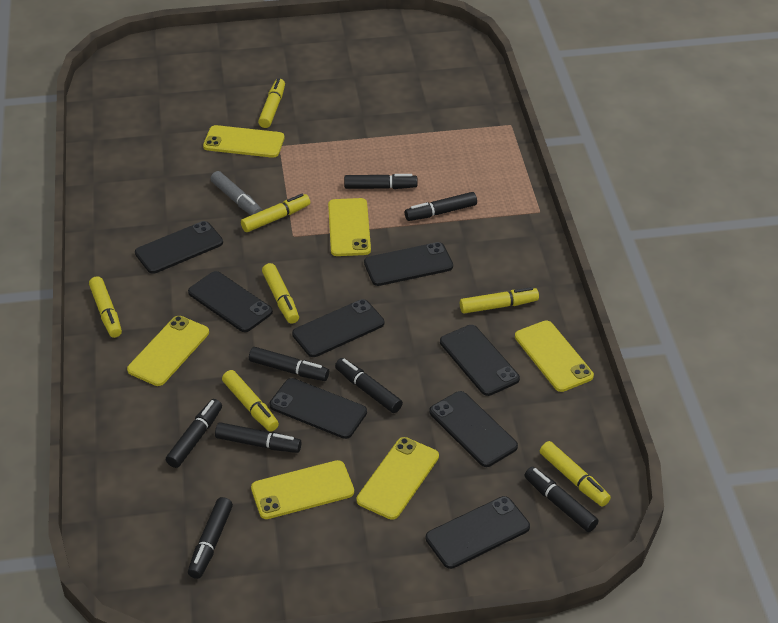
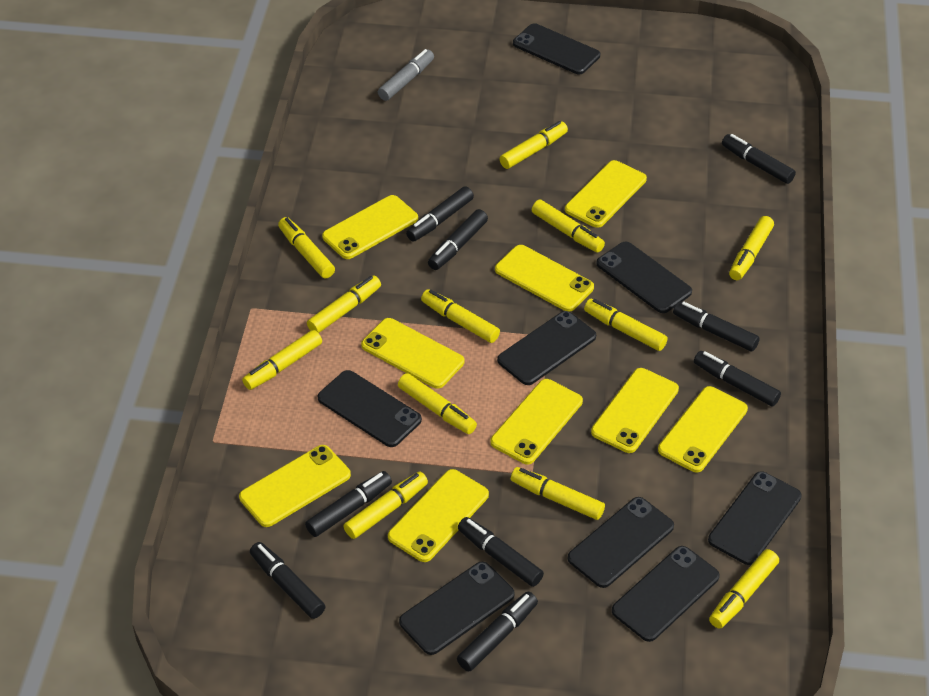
black marker: [166,399,222,468] [188,497,233,579] [215,422,301,453] [249,347,329,381] [335,358,403,413] [344,174,417,189] [405,192,477,221] [524,467,599,532] = 8 -> [250,542,325,619] [305,471,392,537] [406,186,474,241] [428,209,488,270] [457,592,538,672] [458,517,544,587] [673,301,760,352] [694,351,781,407] [722,134,796,184] = 9
yellow marker: [89,276,122,338] [222,370,279,432] [241,194,310,232] [258,78,285,128] [262,263,299,324] [460,287,539,314] [540,441,611,507] = 7 -> [242,330,322,390] [278,217,335,278] [307,275,381,333] [343,471,428,539] [398,373,477,434] [421,289,500,343] [499,121,568,169] [511,467,605,520] [532,200,605,252] [584,299,668,351] [709,549,779,629] [729,216,774,280] = 12
yellow phone: [127,316,209,386] [203,125,284,158] [251,460,354,519] [328,198,371,256] [357,437,439,520] [515,320,594,392] = 6 -> [239,445,351,527] [322,195,418,259] [361,318,464,389] [388,469,489,562] [491,379,583,464] [495,245,594,312] [565,160,647,228] [591,368,679,453] [658,386,748,472] = 9

